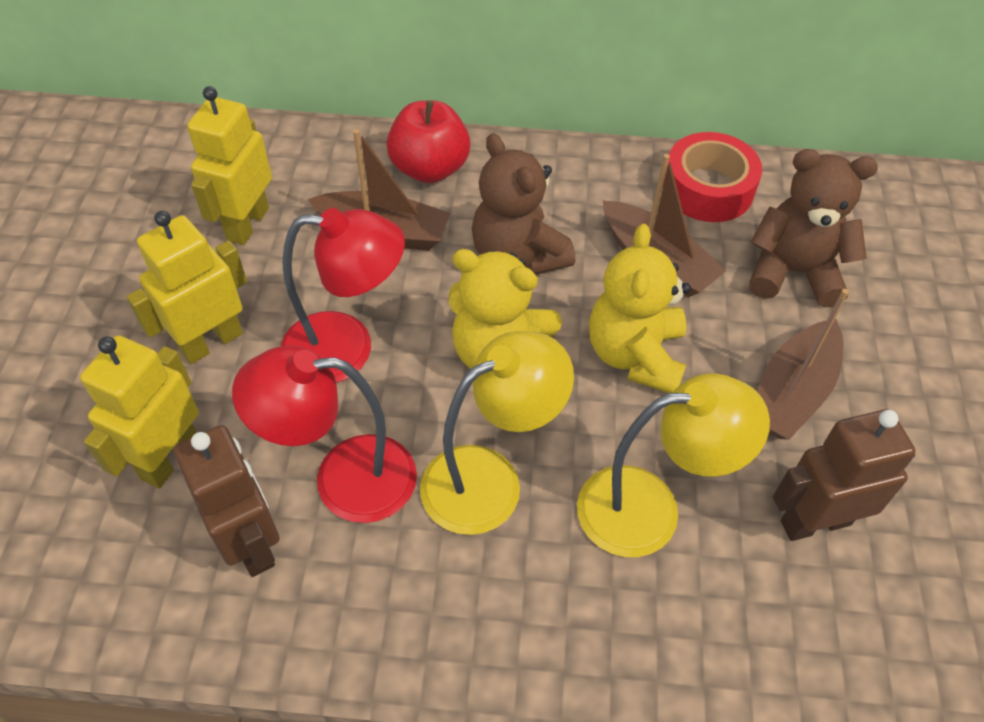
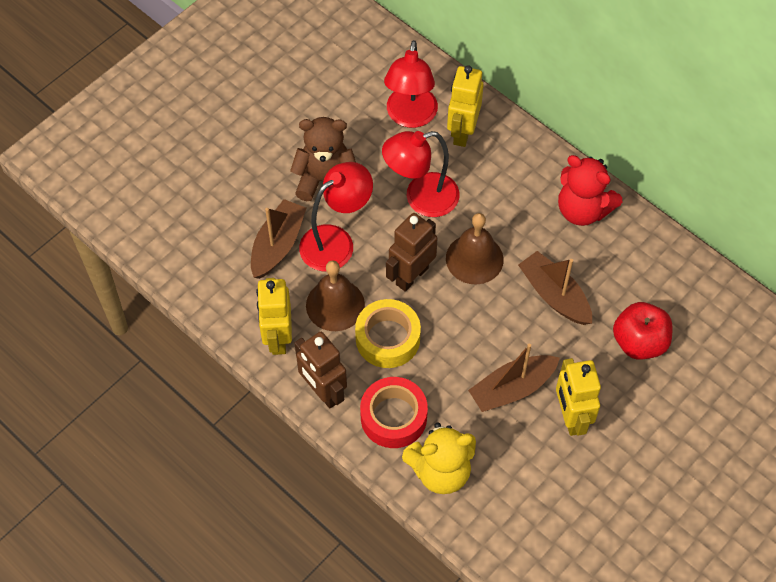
brown bell: none = 0 -> [306,261,365,331] [446,213,504,284] = 2
brown teddy bear: [472,133,575,275] [749,149,878,307] = 2 -> [290,117,356,201] = 1
red lamp: [232,346,417,523] [281,208,405,383] = 2 -> [299,162,373,271] [382,131,460,217] [384,40,438,128] = 3
red teddy bear: none = 0 -> [558,155,622,226] = 1
yellow lamp: [420,331,574,535] [577,373,770,557] = 2 -> none = 0
yellow tape: none = 0 -> [355,299,421,368] = 1
yellow teddy bear: [449,249,562,369] [589,224,691,393] = 2 -> [402,423,476,494] = 1

